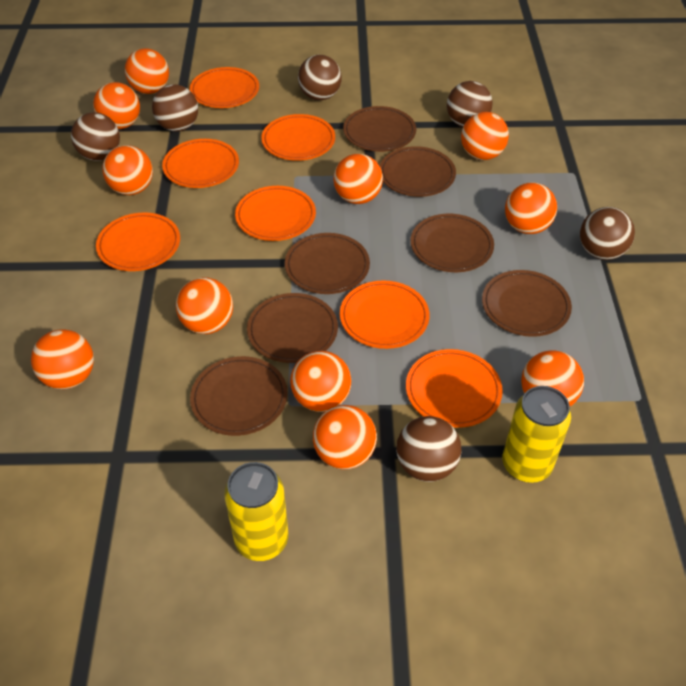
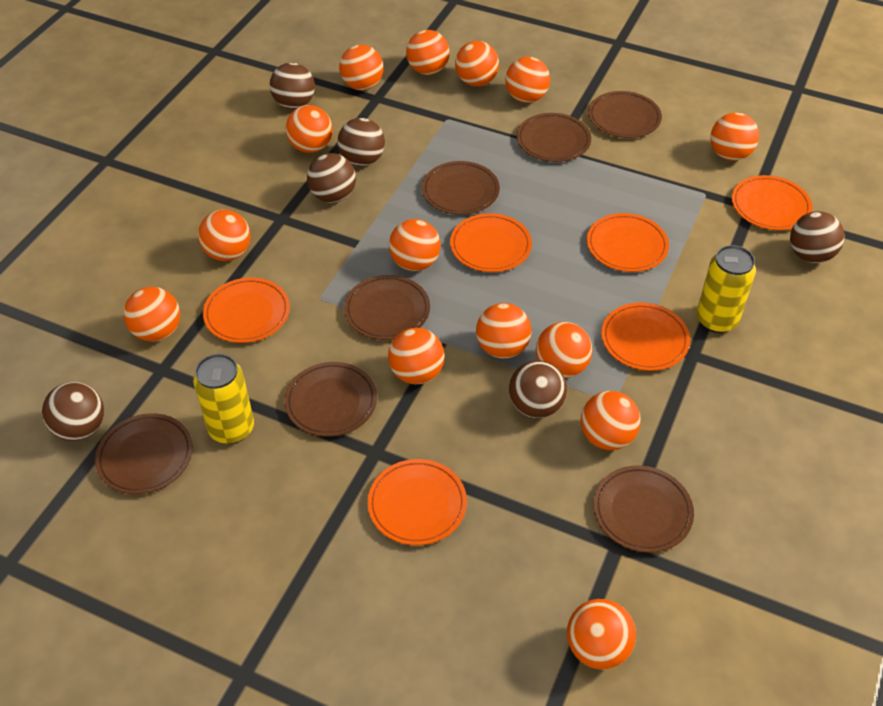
orange ball: [31,329,94,389] [93,82,140,129] [102,145,153,195] [125,48,169,94] [176,277,233,334] [290,351,351,412] [313,405,377,470] [334,154,383,204] [461,112,509,160] [505,182,557,234] [521,350,584,406] = 11 -> [124,287,180,342] [198,209,251,261] [286,105,333,153] [339,44,384,90] [388,328,445,384] [389,219,441,271] [406,30,450,75] [455,41,499,86] [476,303,532,359] [505,57,550,103] [536,322,592,378] [567,599,636,670] [581,391,641,450] [710,113,759,161] = 14
orange plate: [96,212,180,271] [162,139,239,188] [190,67,259,108] [235,186,316,241] [261,114,335,161] [340,281,430,349] [406,349,503,428] = 7 -> [203,278,290,343] [368,459,467,545] [450,213,532,272] [587,213,669,272] [601,303,690,371] [732,175,813,230] = 6

